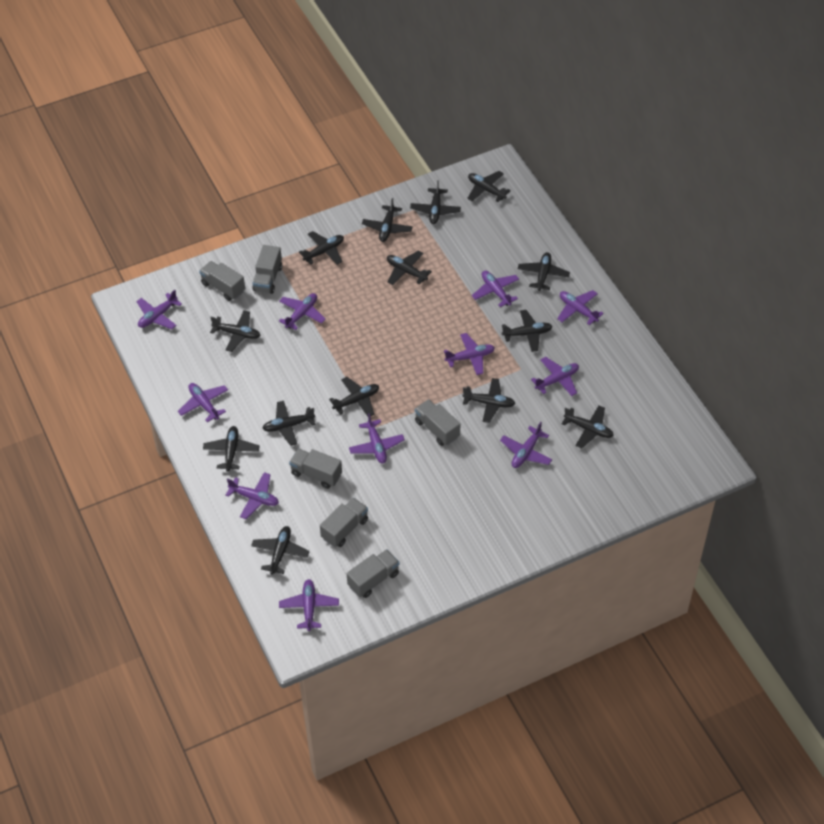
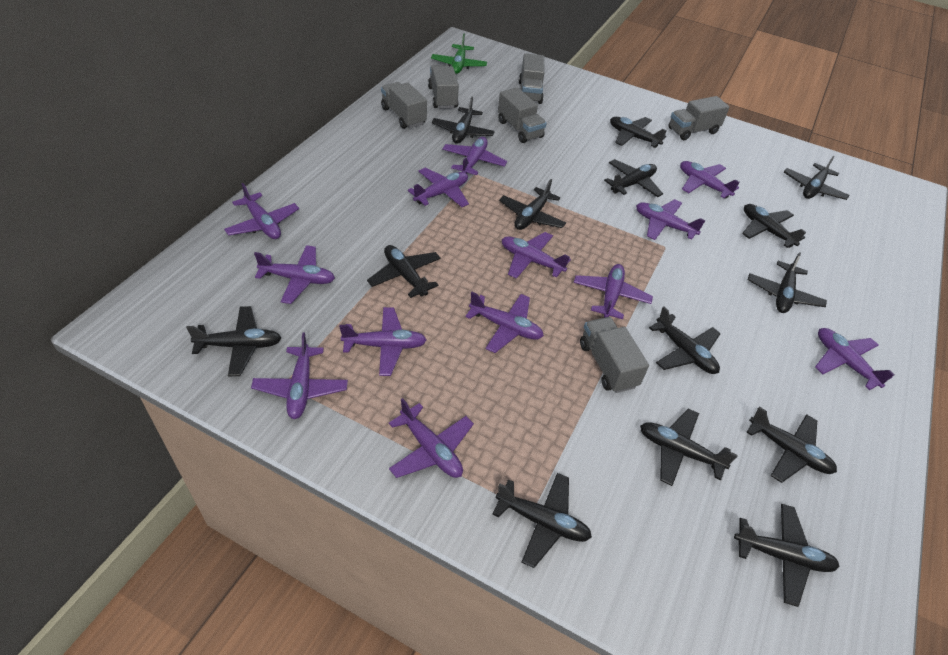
green plane: none = 0 -> [431,34,487,74] = 1
purple plane: [136,290,182,329] [178,383,228,422] [225,472,279,519] [279,293,326,330] [279,579,339,631] [349,413,405,464] [444,333,495,375] [472,271,519,307] [500,422,552,468] [531,357,579,396] [557,290,604,325] = 11 -> [224,183,299,239] [251,333,348,419] [254,245,335,304] [339,307,427,376] [389,398,474,478] [408,168,469,207] [442,137,507,175] [465,292,544,353] [502,232,571,279] [574,264,653,319] [636,199,706,240] [680,161,740,198] [815,328,895,390] = 13

